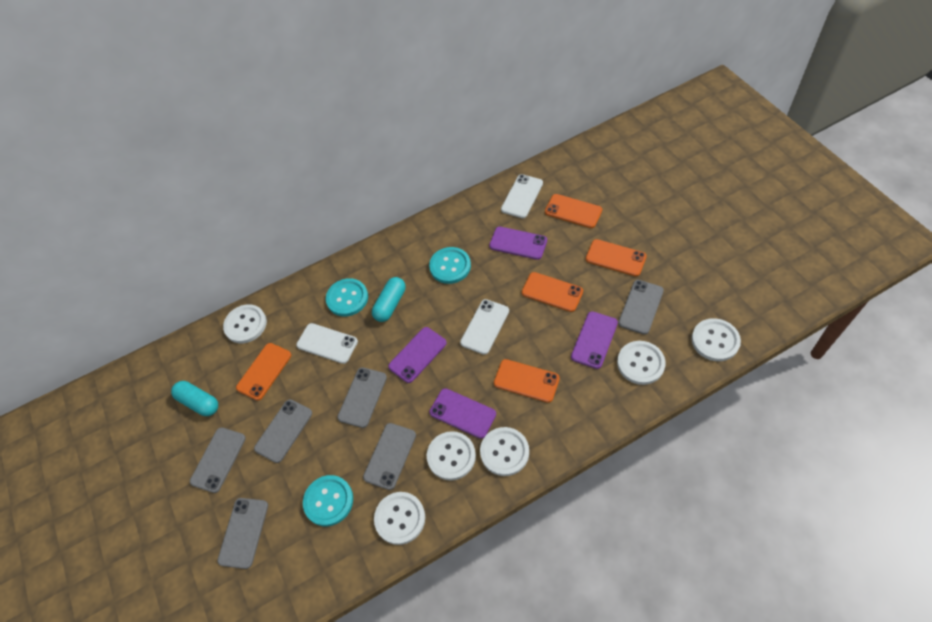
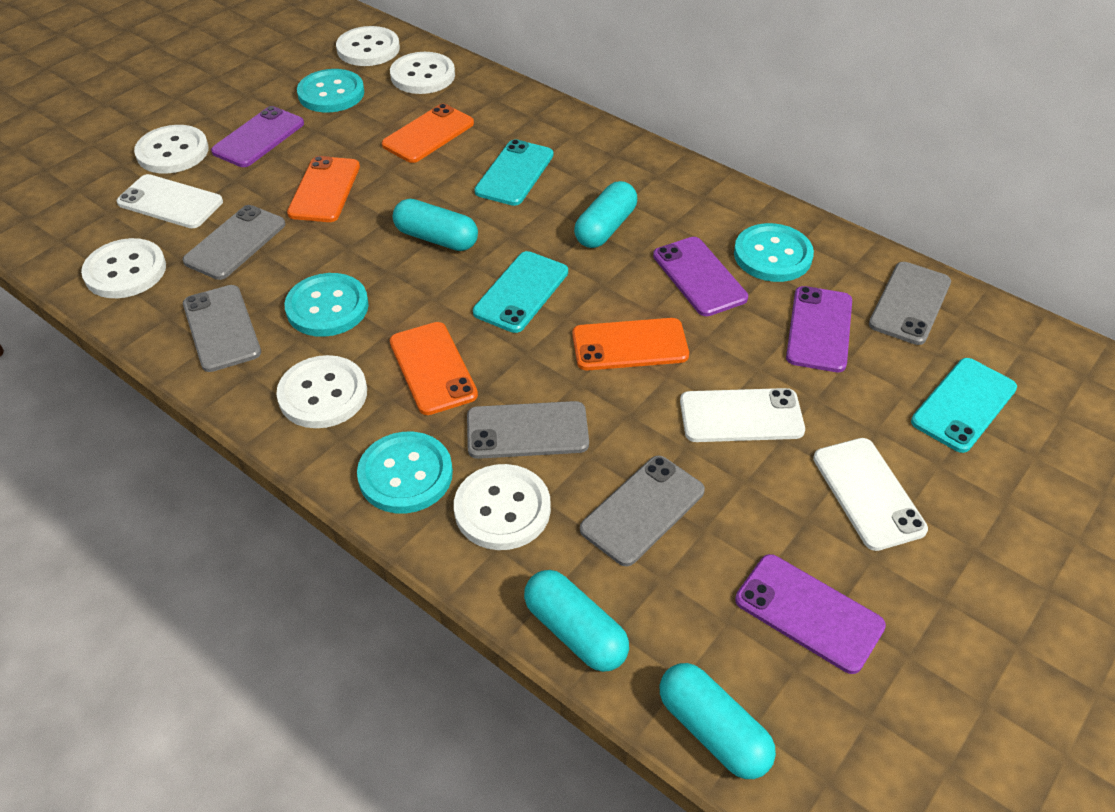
grey phone: [190,428,246,493] [217,498,268,569] [254,400,312,463] [337,367,387,428] [363,423,416,490] [618,280,664,335] = 6 -> [183,205,285,280] [183,285,261,372] [467,401,589,459] [580,456,705,566] [869,262,951,345] = 5
orange phone: [236,343,291,401] [494,359,560,403] [522,272,583,312] [545,194,602,228] [586,239,647,276] = 5 -> [287,156,360,222] [382,104,474,163] [390,322,478,415] [572,318,689,370] = 4
turquoise button: [303,475,353,526] [326,278,368,317] [429,247,471,284] = 3 -> [285,273,369,337] [297,69,364,112] [357,432,453,513] [734,223,814,282] = 4
turquoise capsule: [171,381,218,416] [372,277,406,322] = 2 -> [393,199,478,251] [524,570,629,672] [574,181,637,248] [660,663,776,779] = 4
turquoise phone: none = 0 -> [473,251,568,333] [475,139,553,206] [911,358,1017,453] = 3

